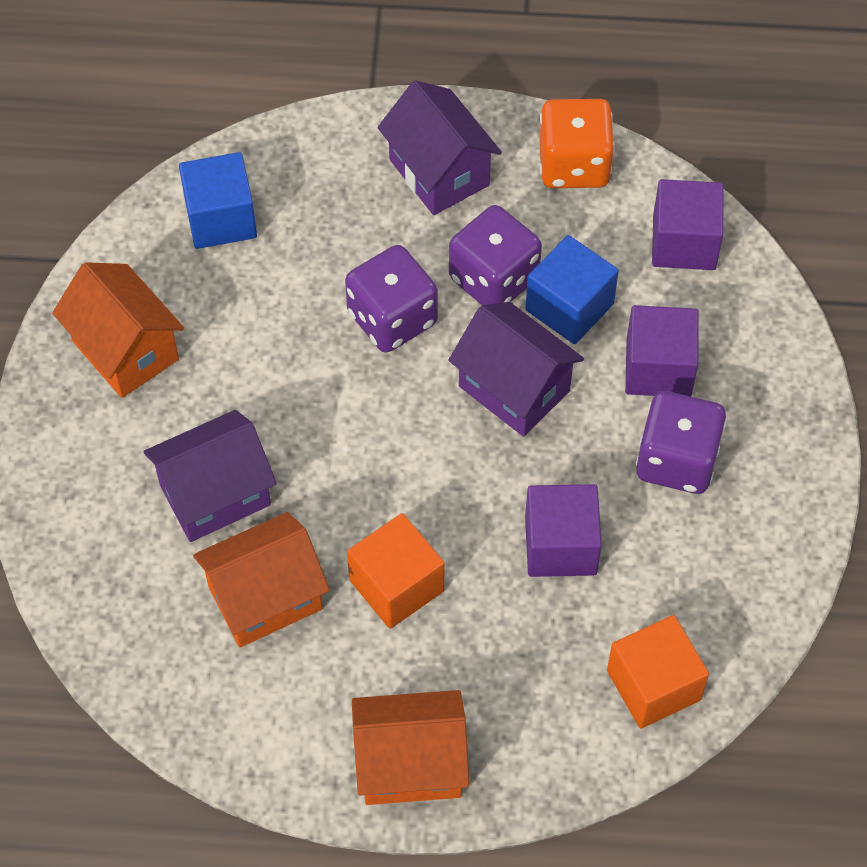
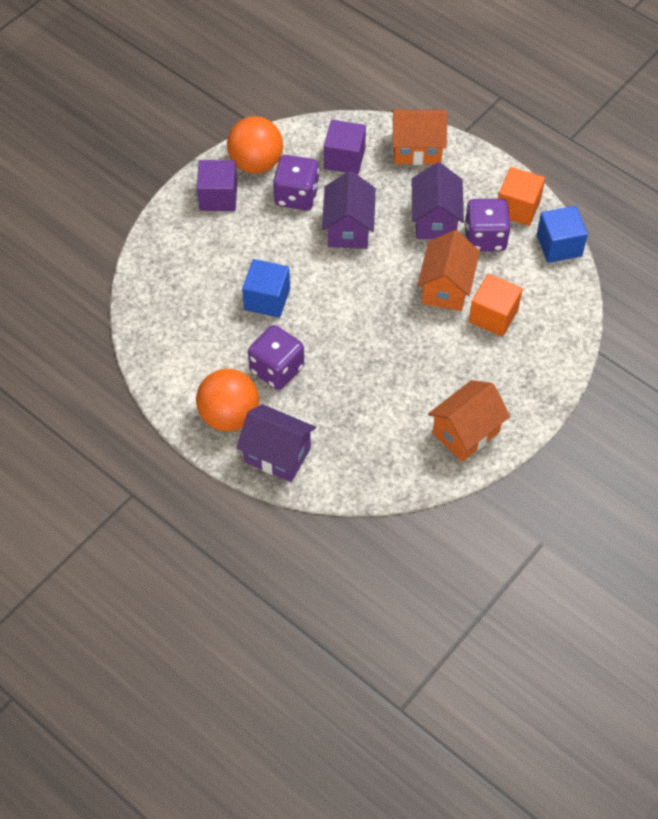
orange ball: none = 0 -> [196,369,259,432] [227,116,283,173] = 2
orange dice: [539,99,615,188] = 1 -> none = 0
purple cube: [525,484,602,577] [625,305,699,397] [652,179,724,270] = 3 -> [197,160,237,211] [324,120,366,175] = 2

